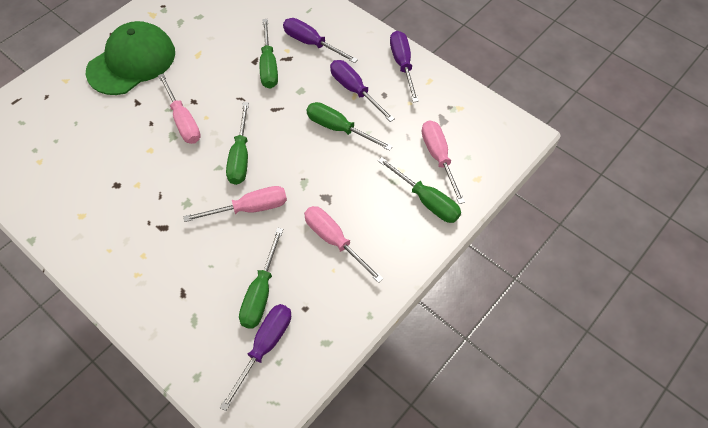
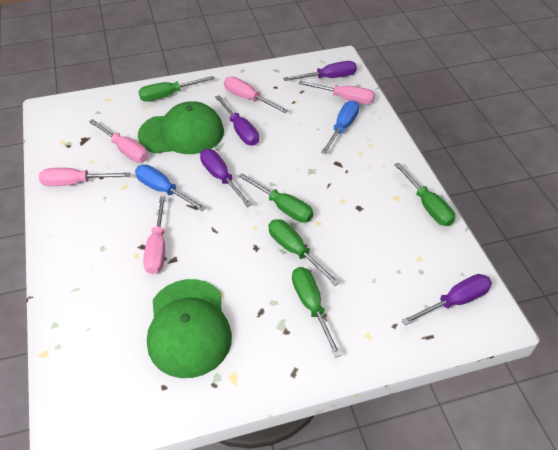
blue screwdriver: none = 0 -> [135,165,206,212] [321,100,359,154] = 2
green cap: [86,21,175,95] = 1 -> [138,101,224,154] [147,279,232,378] = 2
pink screwdriver: [158,74,201,144] [183,186,287,222] [304,206,384,283] [422,120,465,204] = 4 -> [39,168,130,186] [89,119,148,162] [143,196,166,274] [224,77,288,113] [298,81,375,104] = 5

